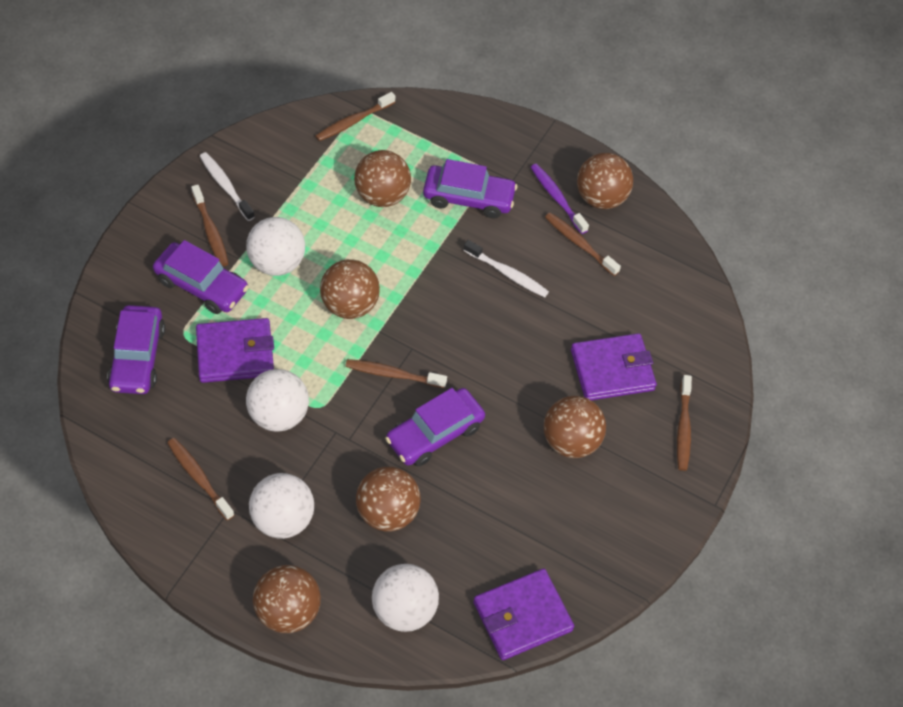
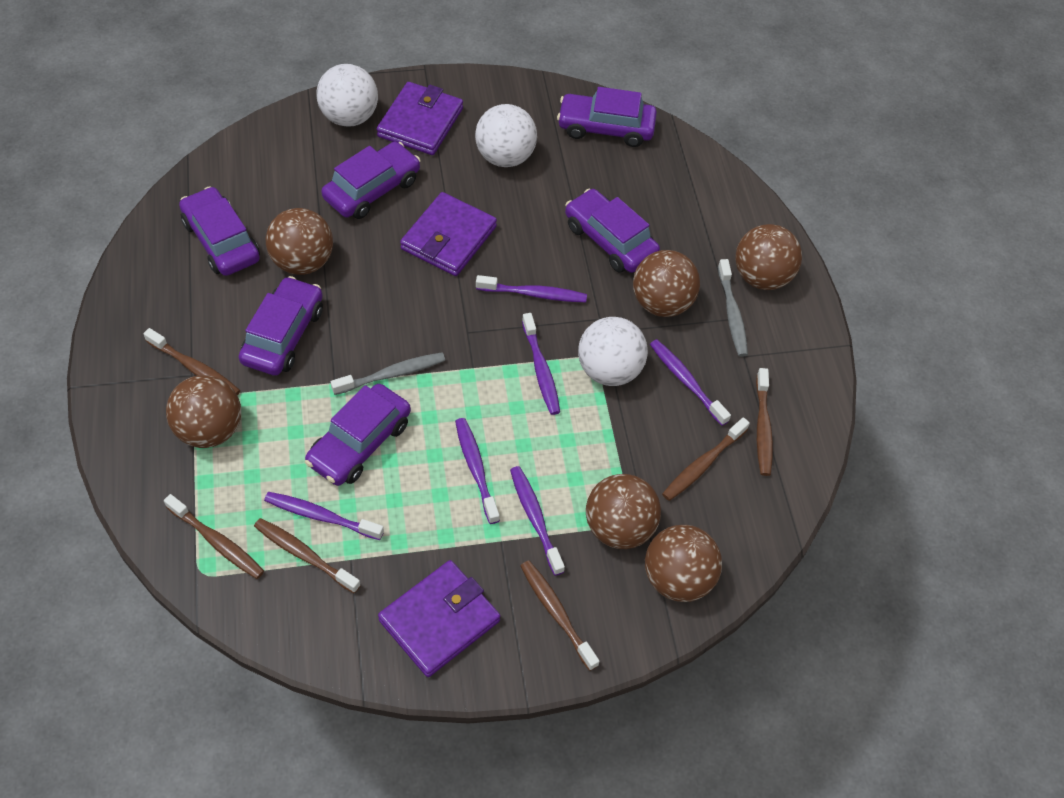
grey toothbrush: none = 0 -> [331,352,445,395] [718,259,748,357] = 2
purple car: [107,305,165,394] [153,240,249,314] [385,388,485,467] [423,159,517,219] = 4 -> [179,186,260,276] [239,276,323,376] [305,384,411,486] [321,142,421,219] [557,87,657,147] [565,189,660,273] = 6
purple toothbrush: [531,164,589,234] = 1 -> [264,492,384,540] [455,418,500,524] [476,275,587,302] [510,466,565,576] [522,313,560,415] [650,339,731,426] = 6
white ball: [246,217,305,276] [246,369,309,432] [249,473,314,539] [372,564,439,632] = 4 -> [316,64,378,127] [475,104,537,167] [578,317,648,386] = 3
white toothbrush: [200,152,255,221] [463,240,549,298] = 2 -> none = 0

